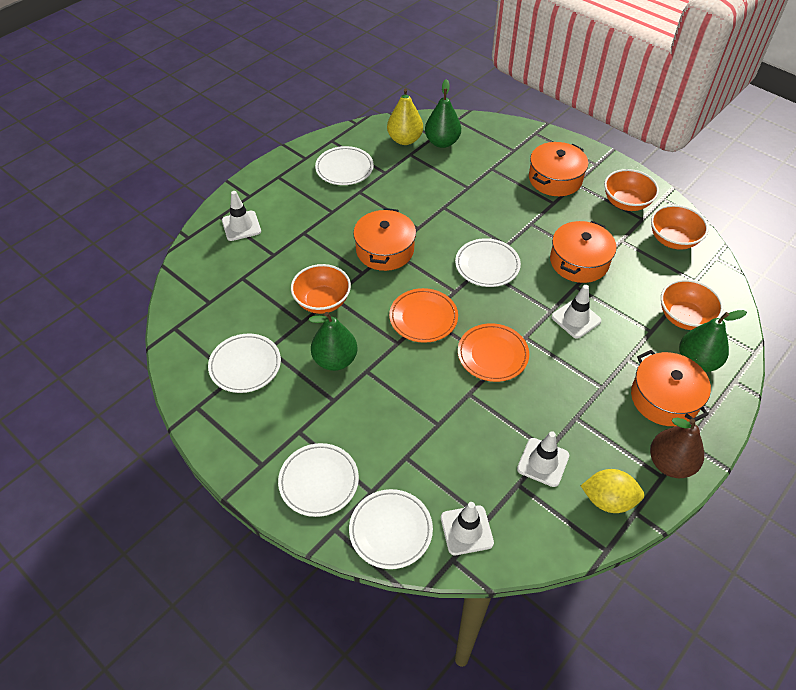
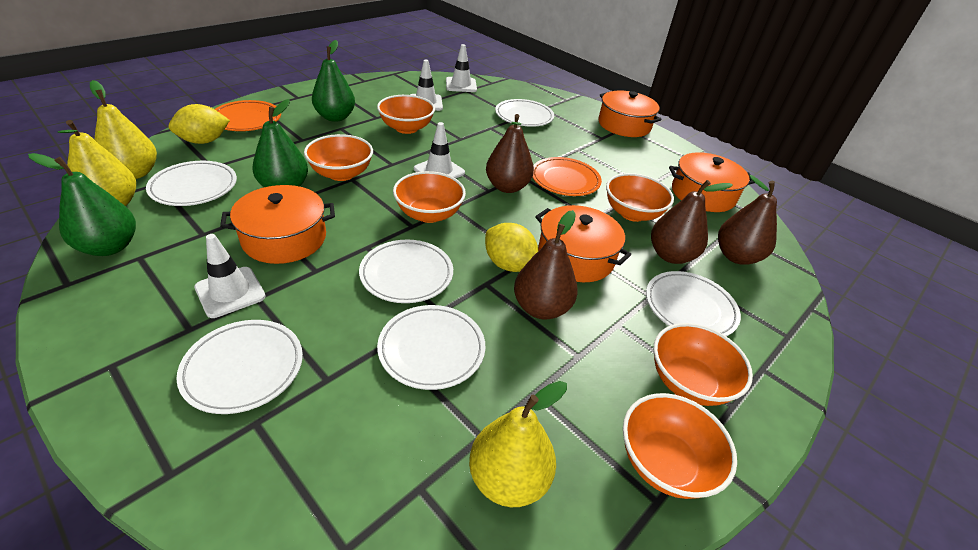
brown pear: [650,418,704,478] = 1 -> [486,114,534,193] [514,210,578,320] [651,180,733,264] [718,175,777,265] = 4
orange bowl: [291,264,351,314] [604,169,659,211] [651,205,708,250] [661,279,723,330] = 4 -> [304,134,373,181] [377,95,435,134] [393,171,466,223] [606,173,674,222] [623,393,737,499] [653,323,753,406] = 6
white plate: [208,333,281,393] [278,443,359,517] [315,146,374,185] [349,489,433,569] [455,238,521,287] = 5 -> [146,161,237,206] [176,320,303,414] [359,240,453,303] [377,305,485,390] [495,99,554,127] [646,271,741,336] = 6
yellow lemon: [581,469,644,513] = 1 -> [169,104,230,144] [485,223,538,272] = 2
yellow pear: [387,88,423,145] = 1 -> [58,120,136,206] [90,80,157,179] [469,381,567,507] = 3

